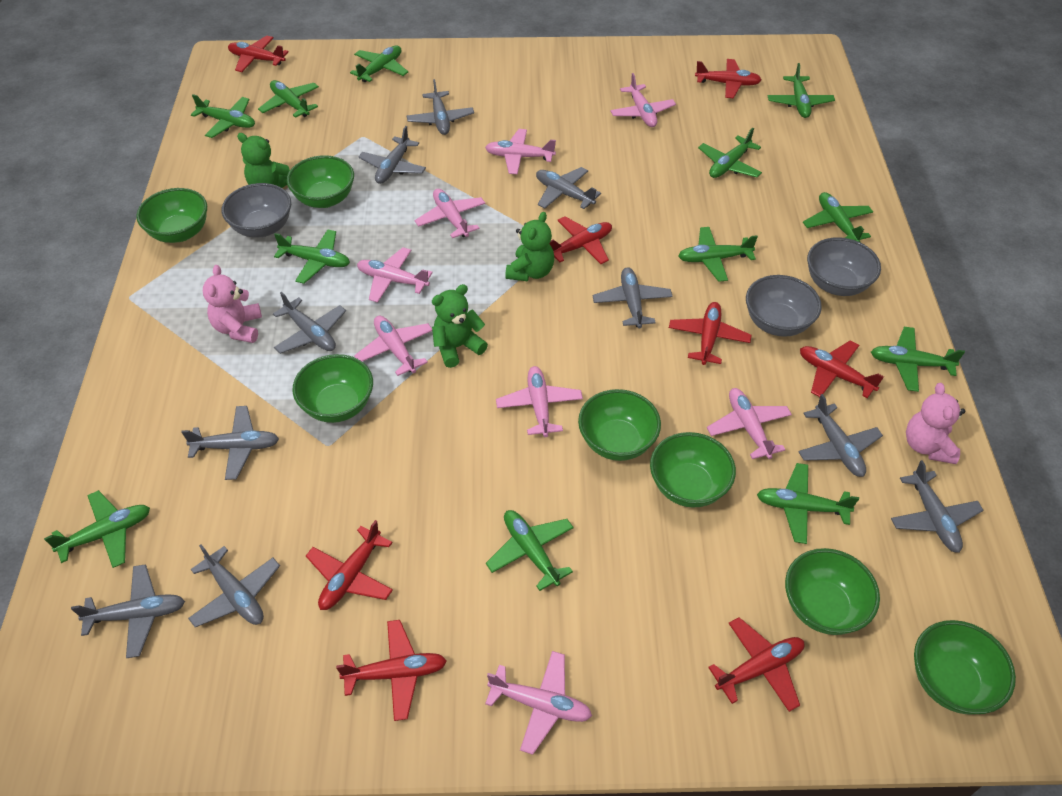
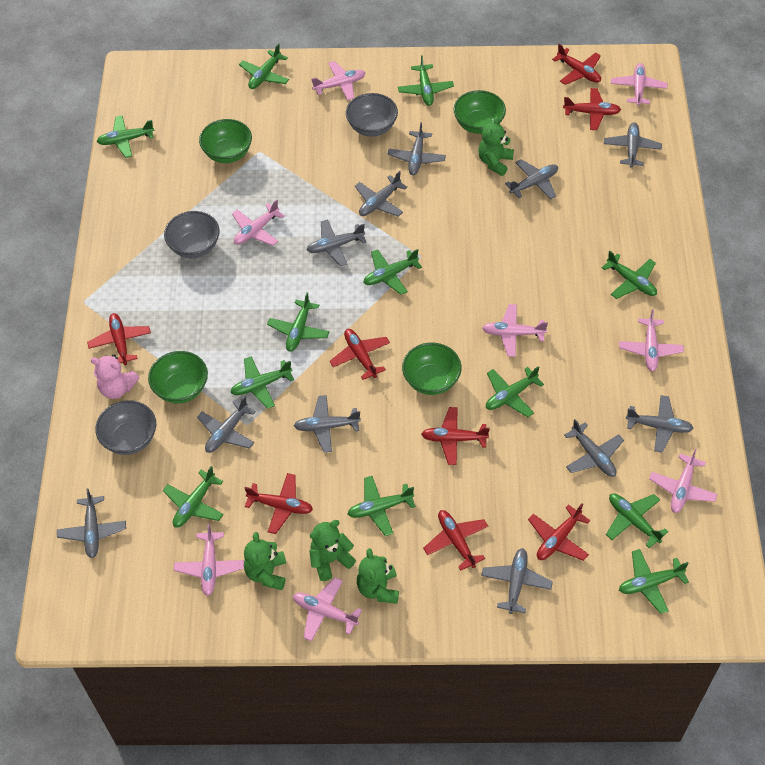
green bowl: [136,188,207,243] [287,155,354,208] [292,354,373,423] [578,389,661,461] [650,432,736,508] [785,548,880,635] [914,620,1016,714] = 7 -> [148,351,208,404] [199,119,252,163] [402,343,462,395] [454,90,506,134] = 4
green teddy bear: [237,133,290,188] [432,284,488,368] [505,212,554,281] = 3 -> [244,532,286,590] [310,520,356,581] [357,548,399,604] [478,116,514,176] = 4
grey plane: [71,564,185,658] [181,406,279,480] [188,545,280,627] [273,292,346,354] [358,126,426,184] [407,79,474,135] [536,167,601,209] [592,267,673,328] [798,394,883,477] [891,460,983,553] = 10 -> [57,489,126,558] [197,396,256,453] [294,395,361,452] [307,219,366,266] [355,171,407,217] [388,122,446,175] [481,548,553,614] [505,159,558,200] [564,419,624,477] [604,122,662,168] [626,395,694,453] = 11
pink teddy bear: [203,265,262,343] [906,383,965,464] = 2 -> [91,354,139,399] = 1

